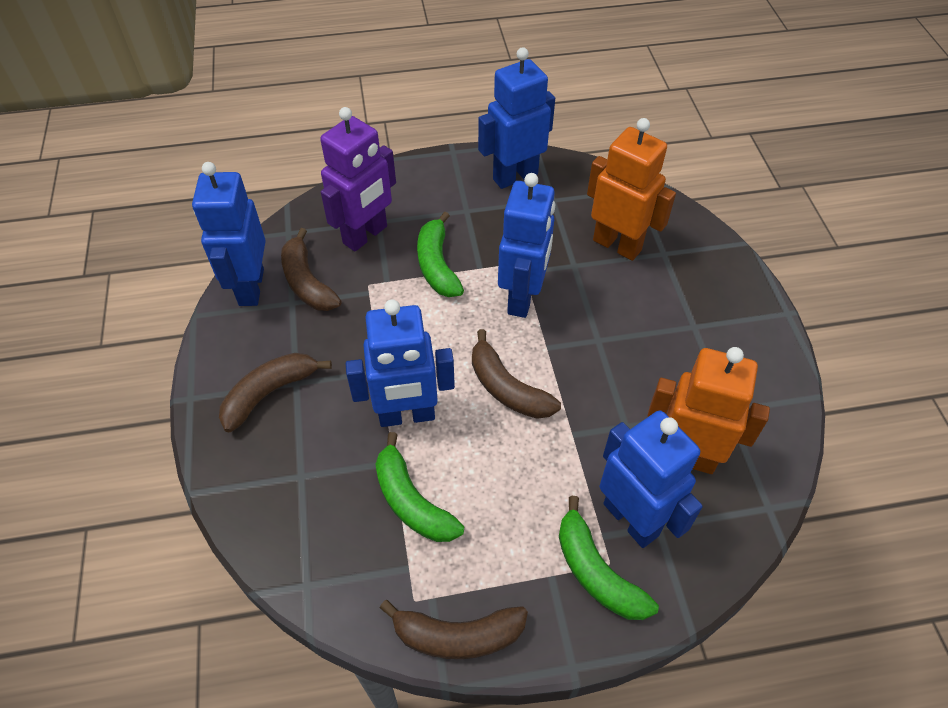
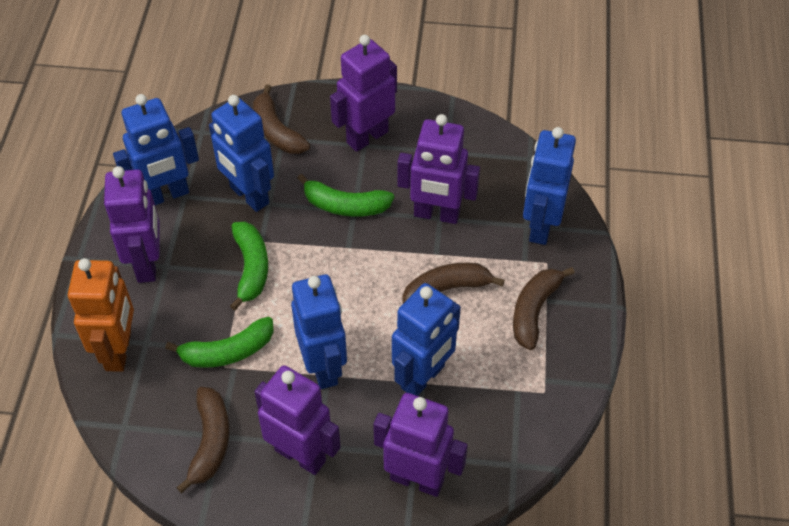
orange robot: [587,118,676,261] [648,347,770,474] = 2 -> [68,258,134,372] = 1
purple robot: [320,107,396,252] = 1 -> [104,166,160,283] [254,365,341,475] [330,35,397,152] [373,393,468,497] [398,114,480,224] = 5

